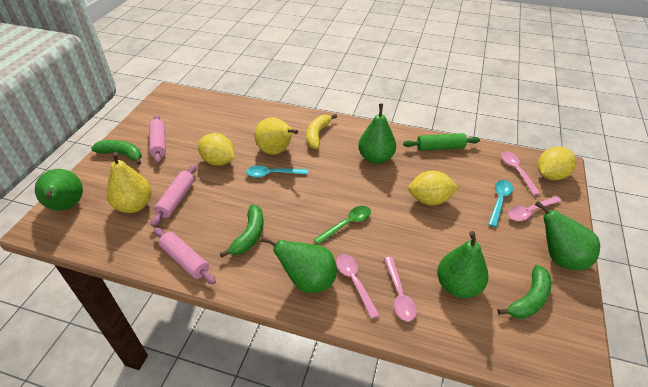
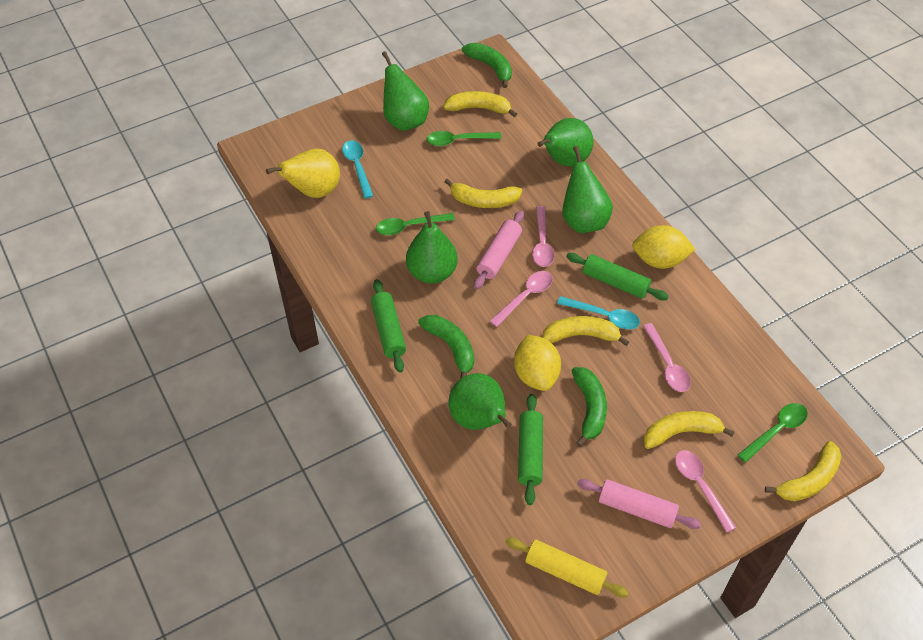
green rolling pin: [403,133,480,151] = 1 -> [371,279,406,373] [518,394,543,505] [566,253,669,300] = 3
green spoon: [313,206,371,245] = 1 -> [376,213,455,235] [427,131,502,146] [738,403,808,463] = 3
pink rolling pin: [149,115,166,164] [151,164,197,227] [154,228,216,284] = 3 -> [474,210,524,289] [577,479,701,529] = 2
yellow banana: [306,114,337,149] = 1 -> [443,91,517,118] [444,178,522,208] [542,316,629,346] [643,411,734,449] [765,441,841,501] = 5
yellow lemon: [198,133,235,166] [408,171,459,205] [538,147,576,180] = 3 -> [514,335,561,391] [632,225,696,269] = 2
yellow pear: [107,152,152,213] [255,117,298,155] = 2 -> [266,149,340,198] = 1
yellow rolling pin: none = 0 -> [505,537,629,598] = 1

